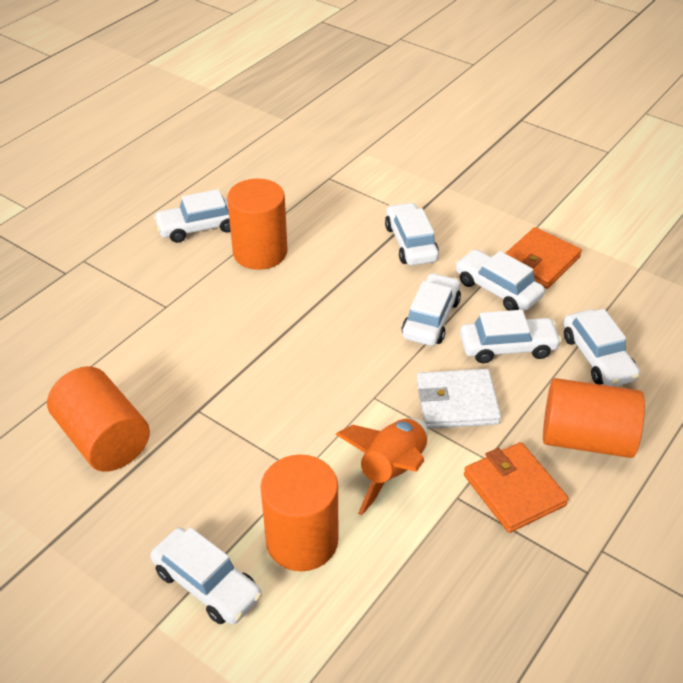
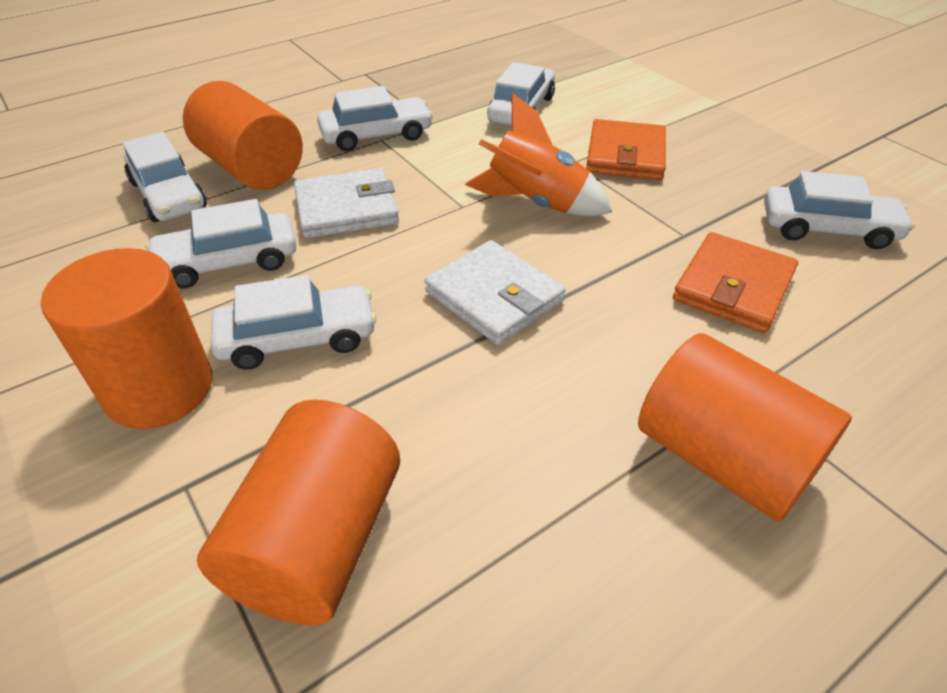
white car: [150,527,262,624] [154,189,231,243] [385,202,439,266] [402,273,461,346] [455,249,545,311] [460,310,562,363] [563,309,640,387] = 7 -> [123,132,207,222] [145,199,297,288] [210,275,376,370] [317,86,433,151] [487,62,555,125] [764,171,915,249] = 6
white wallet: [417,369,501,429] = 1 -> [294,168,399,238] [424,240,566,345] = 2

